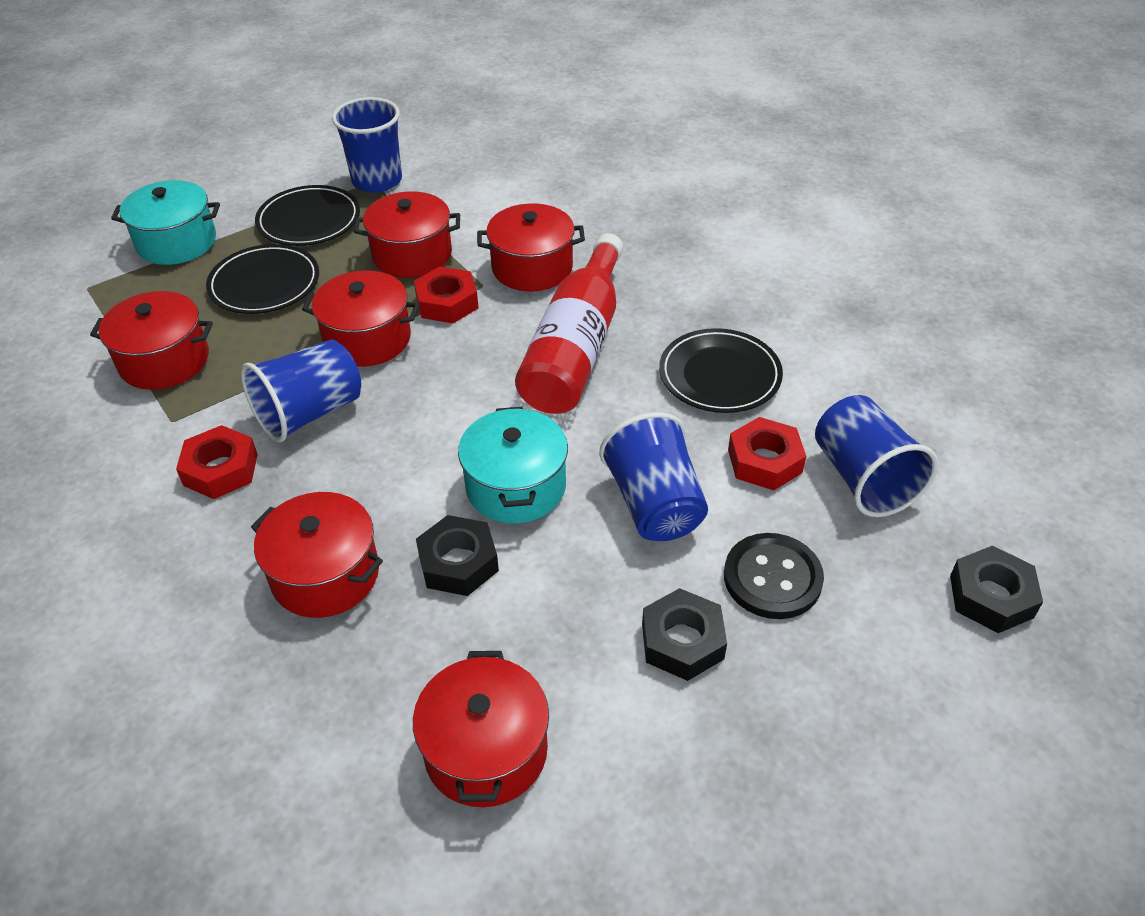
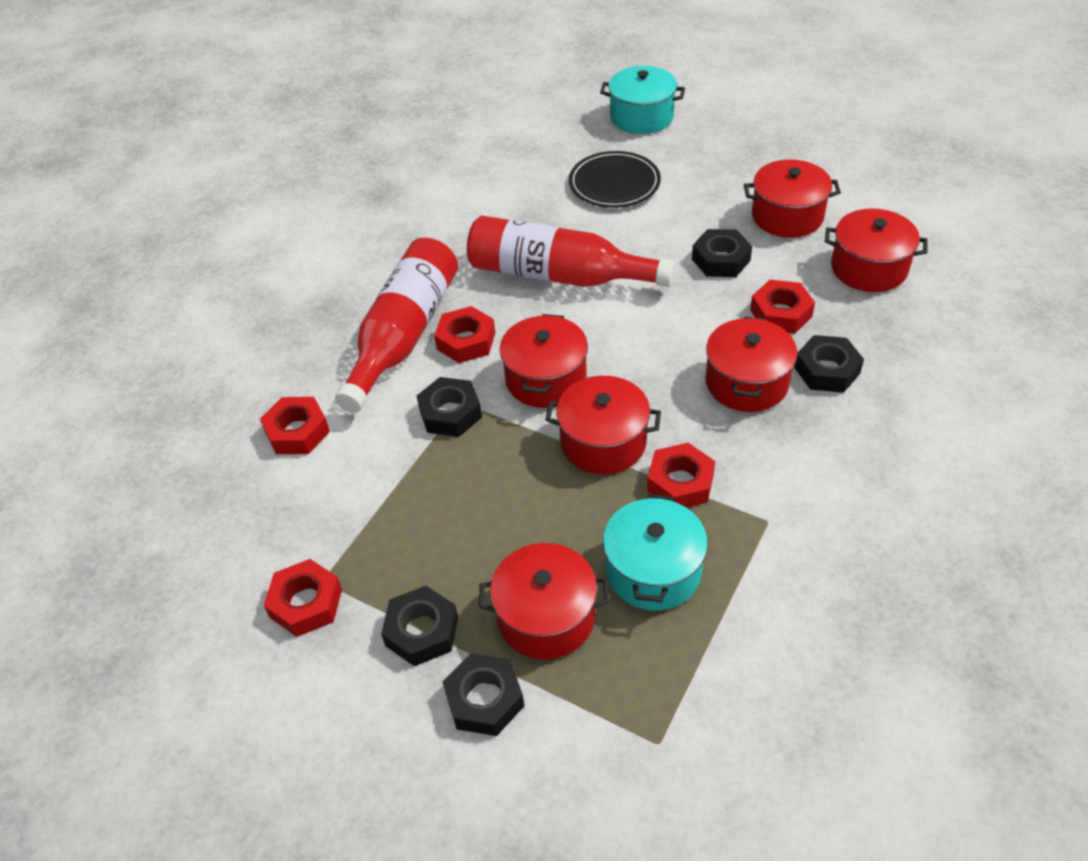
black button: [724,533,824,619] = 1 -> none = 0
black nut: [416,515,499,596] [642,588,727,681] [950,546,1043,633] = 3 -> [381,586,458,666] [417,377,482,437] [443,653,524,736] [692,229,752,277] [794,335,864,393] = 5
black plate: [206,244,319,314] [255,185,360,246] [659,328,783,413] = 3 -> [569,151,661,208] = 1
blue cup: [241,339,361,442] [332,97,402,193] [599,412,708,541] [815,395,938,517] = 4 -> none = 0
red bottle: [515,233,623,414] = 1 -> [335,238,458,413] [467,216,675,287] = 2
red nut: [176,425,258,499] [414,266,479,323] [728,417,806,490] = 3 -> [260,397,330,454] [264,559,342,637] [434,306,495,363] [647,443,715,508] [750,280,815,334] = 5

